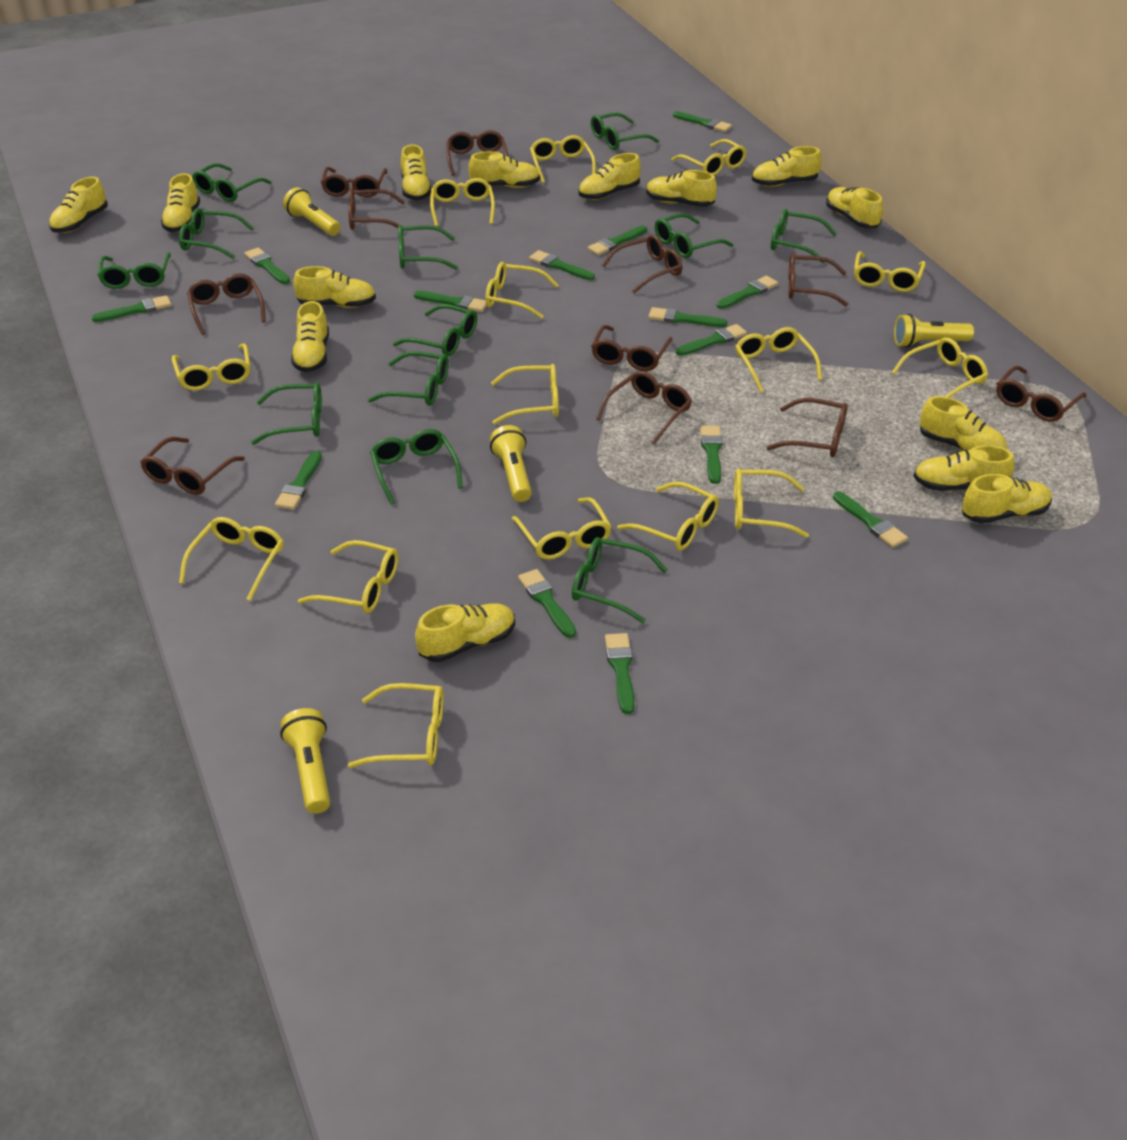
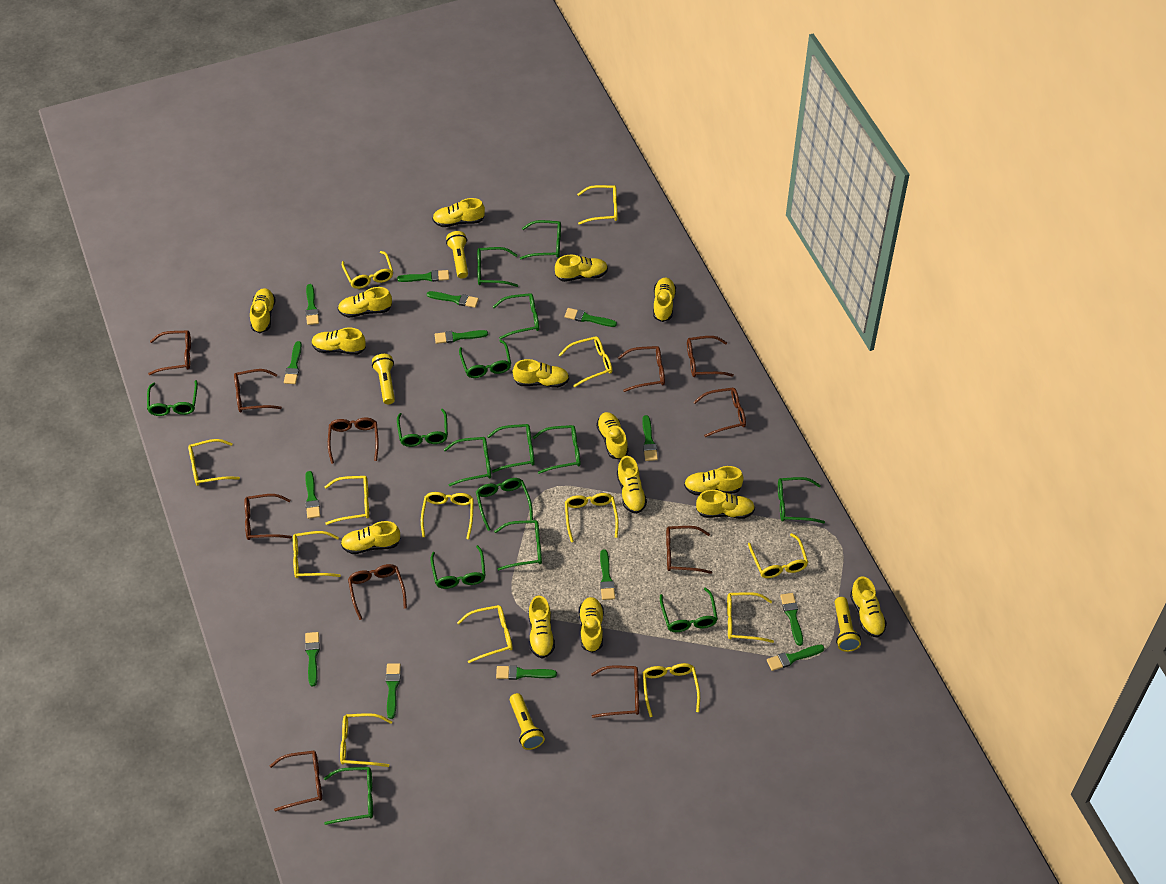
green glasses: [98,252,171,289] [179,208,254,259] [192,163,271,202] [251,382,322,445] [368,351,449,406] [370,429,463,505] [393,304,477,356] [398,225,458,270] [572,537,667,623] [591,113,659,150] [655,213,733,258] [771,209,837,263] = 12 -> [147,380,198,416] [324,767,373,825] [397,409,448,447] [431,545,486,589] [444,437,491,486] [459,340,511,378] [476,478,533,531] [477,247,518,287] [487,424,535,473] [493,293,539,339] [494,520,542,571] [520,220,561,260] [532,425,581,474] [660,587,718,632] [778,477,825,523] = 15
yellow glasses: [172,343,250,391] [179,517,284,601] [298,540,398,613] [348,683,444,768] [430,178,495,226] [485,262,558,319] [491,364,559,424] [512,497,612,560] [530,135,596,183] [617,482,719,551] [671,139,747,176] [734,469,809,538] [735,327,822,393] [854,251,926,292] [892,337,988,398] = 15 -> [188,439,240,486] [293,531,341,578] [325,476,369,525] [340,713,392,767] [342,251,393,289] [421,492,474,539] [457,605,513,663] [559,336,612,387] [565,493,619,542] [577,185,618,225] [643,663,700,717] [727,592,774,643] [748,533,808,578] = 13
yellow shoe: [49,177,108,233] [161,173,200,232] [291,301,329,372] [293,266,376,308] [401,144,432,200] [415,603,515,662] [468,151,540,188] [578,153,641,200] [646,170,717,207] [752,146,821,187] [826,187,883,228] [914,445,1014,491] [920,396,1007,451] [962,474,1052,524] = 14 -> [250,288,276,333] [311,328,366,355] [338,287,392,318] [341,521,400,554] [432,198,485,227] [513,359,569,388] [529,595,555,659] [555,255,608,282] [579,597,604,653] [596,412,629,460] [617,456,647,514] [653,278,676,322] [684,466,744,495] [696,490,755,519] [850,576,887,638] = 15

